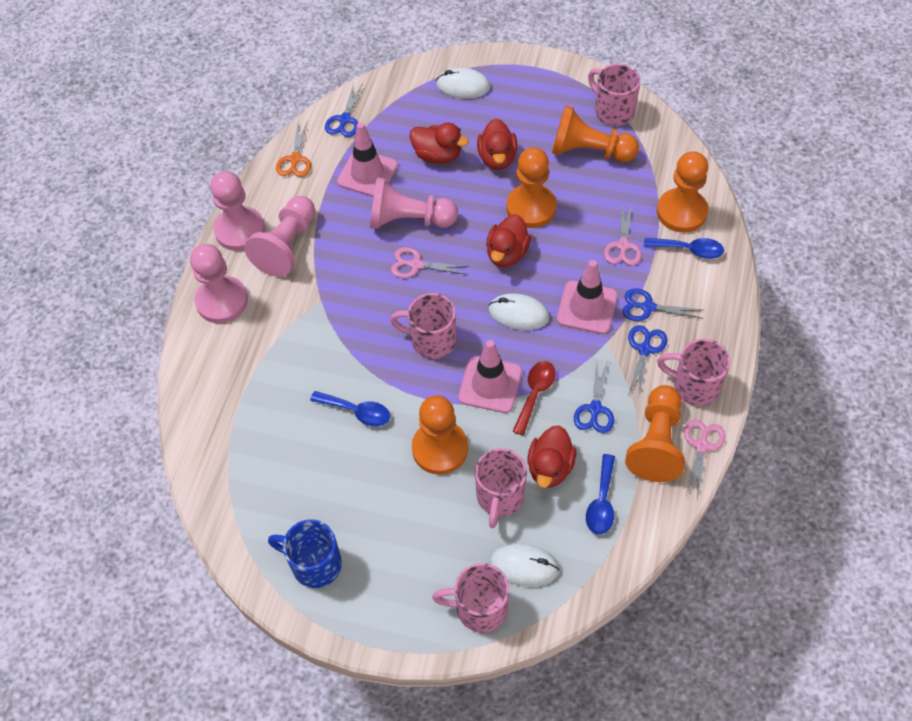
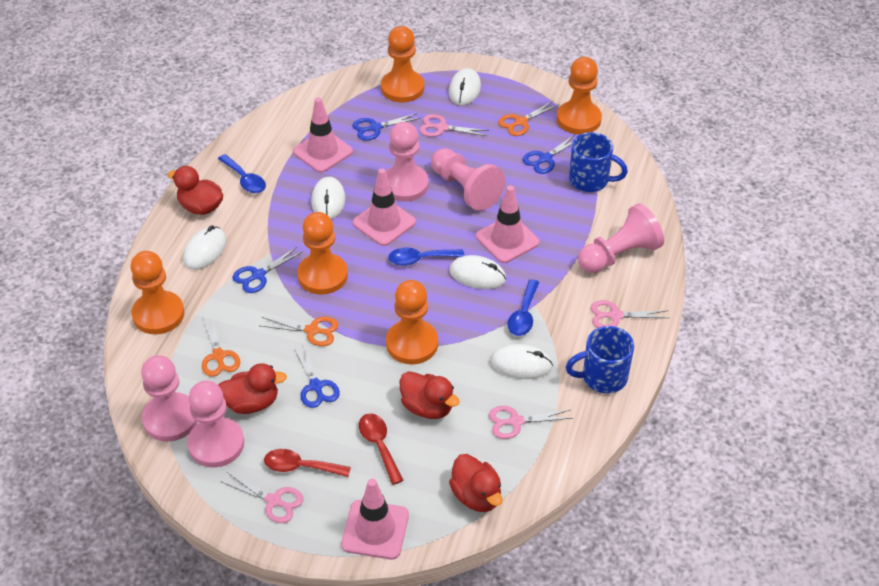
blue mug: [268,519,342,588] = 1 -> [566,326,634,394] [569,132,628,192] = 2
orange scissors: [276,120,311,177] = 1 -> [202,317,240,377] [261,317,339,346] [498,101,558,136] = 3
pink mug: [390,293,457,359] [432,563,509,633] [475,448,527,528] [588,64,640,126] [657,339,731,406] = 5 -> none = 0
pink pawn: [190,244,248,323] [210,171,265,251] [244,196,315,277] [370,177,458,229] = 4 -> [141,355,197,442] [187,381,244,467] [386,122,429,201] [431,148,505,211] [578,203,664,273] = 5
pink scissors: [391,247,470,278] [604,204,642,266] [684,420,725,500] = 3 -> [220,472,304,523] [420,114,489,137] [489,406,573,439] [591,300,668,328] = 4
pink traffic cone: [337,122,398,197] [458,340,522,413] [557,260,618,334] = 3 -> [293,98,353,173] [341,479,409,559] [352,168,416,246] [476,185,540,263] = 4
red spoon: [513,361,556,435] = 1 -> [264,449,351,477] [359,413,404,485] = 2
white mouse: [436,68,490,99] [488,293,549,330] [490,543,560,587] = 3 -> [183,225,227,270] [311,177,345,219] [449,68,481,105] [449,255,506,289] [491,344,553,379] = 5

